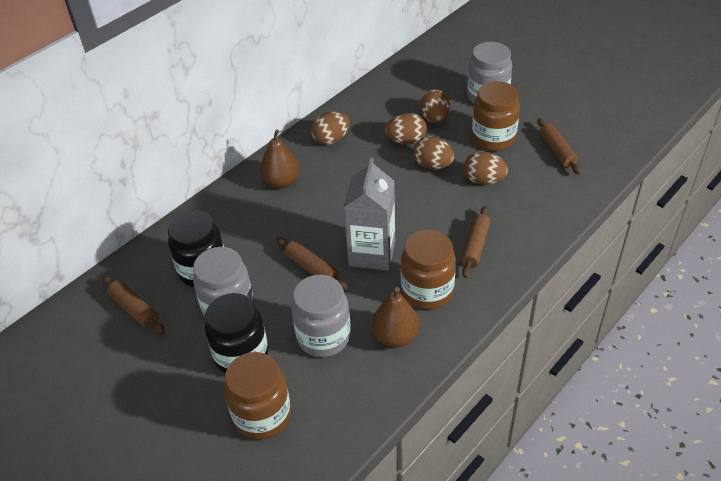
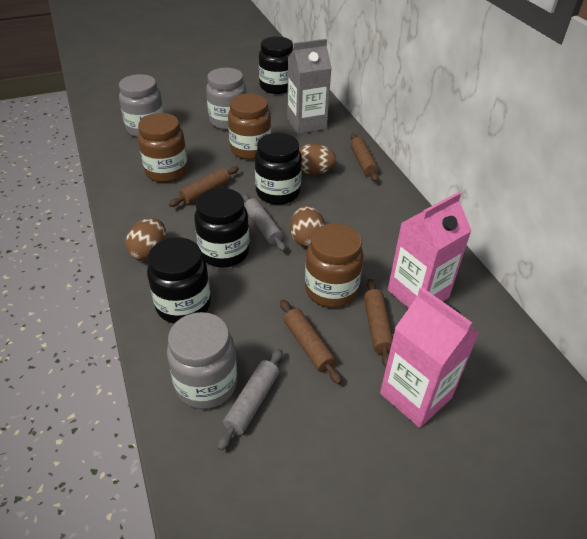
black jar: [168,211,224,287] [205,293,268,373] = 2 -> [147,237,211,324] [194,188,250,268] [255,133,302,205] [259,37,293,94] = 4
brown egg: [311,111,350,145] [385,113,427,145] [413,136,454,169] [419,90,450,123] [464,151,508,185] = 5 -> [126,218,166,261] [290,206,325,247] [299,144,337,175] = 3
brown pear: [260,130,300,189] [372,287,420,347] = 2 -> none = 0
grey rolling pin: none = 0 -> [217,349,282,451] [242,194,286,251] = 2
pink carton: none = 0 -> [380,287,479,428] [388,192,472,308] = 2

